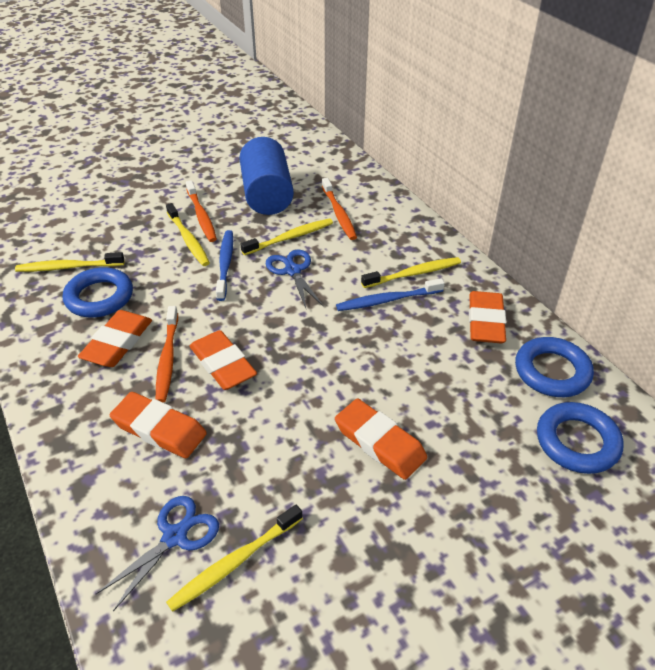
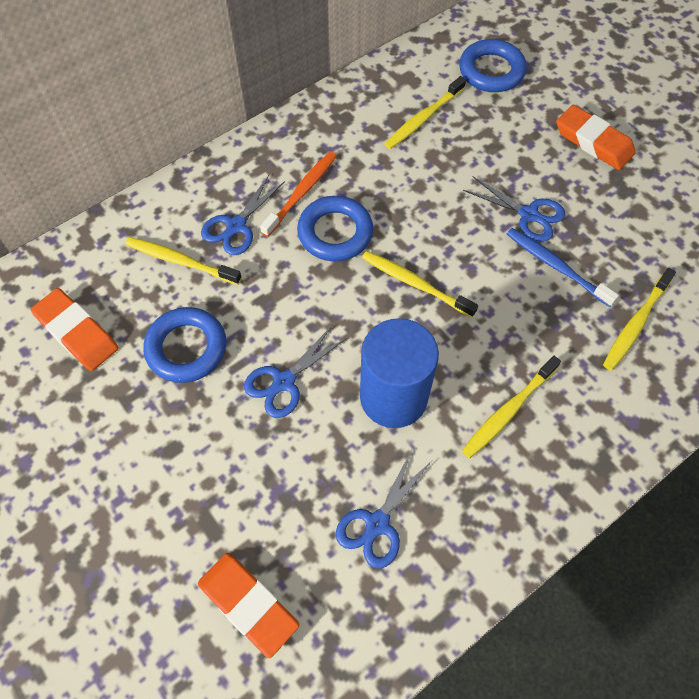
blue scissors: [96,496,219,611] [266,250,323,308] = 2 -> [201,175,285,255] [244,326,347,418] [336,450,432,569] [463,176,565,242] = 4
blue toothbrush: [216,230,233,301] [336,278,445,311] = 2 -> [507,228,619,307] = 1
orange eraser: [78,310,152,367] [110,392,207,458] [190,330,257,390] [335,398,427,480] [469,291,506,343] = 5 -> [31,288,119,371] [198,553,299,658] [556,105,636,170] = 3
orange toothbrush: [156,306,178,402] [186,180,217,242] [322,178,357,240] = 3 -> [260,151,337,237] = 1

